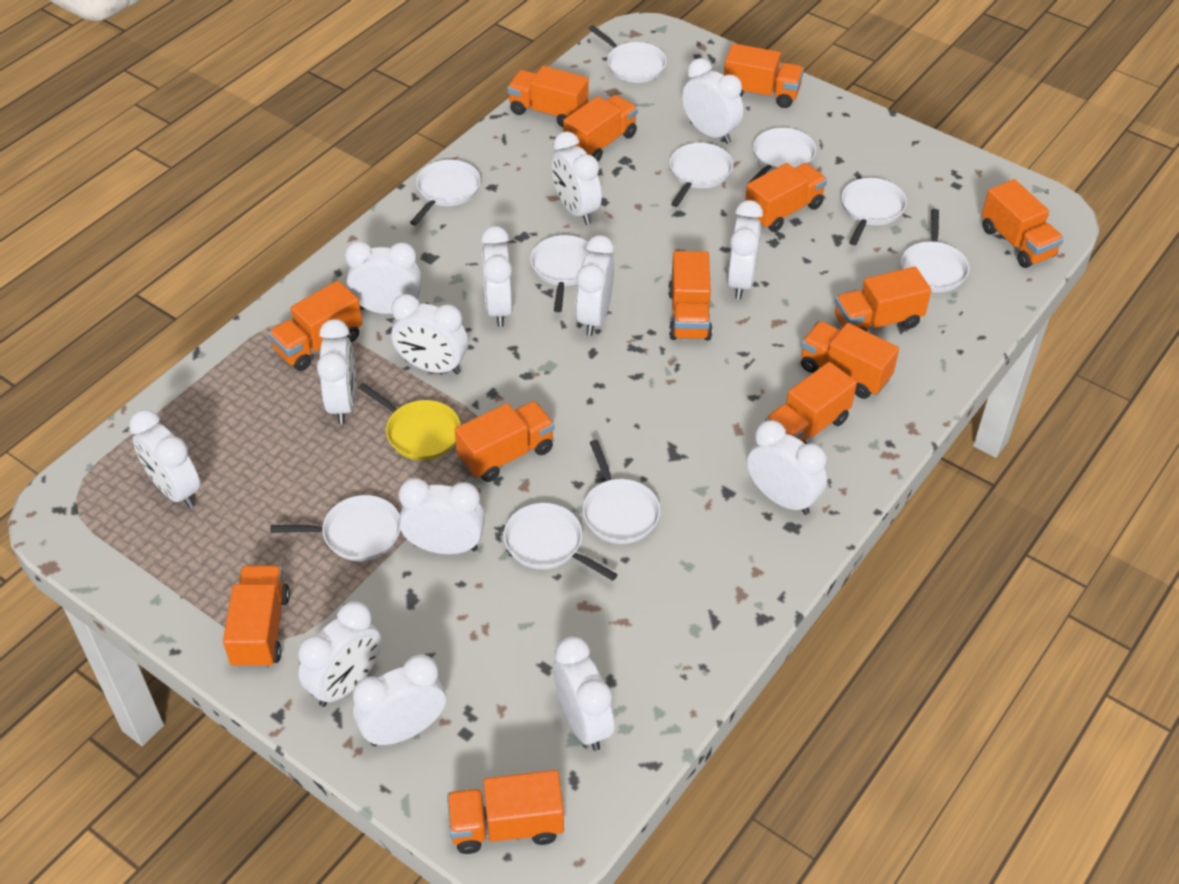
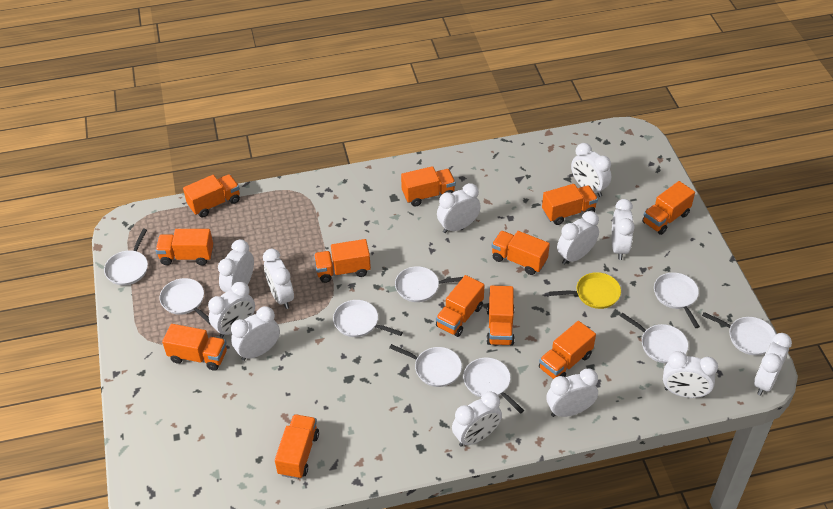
orange truck: [223,566,290,669] [268,280,363,371] [447,770,564,854] [455,401,555,482] [507,66,589,127] [563,95,638,161] [668,251,712,340] [724,43,804,108] [745,163,827,232] [765,362,857,444] [801,321,899,399] [835,267,931,331] [982,179,1064,268] = 13 -> [156,229,213,265] [162,324,227,371] [183,174,240,217] [275,414,319,479] [314,239,371,283] [401,166,456,207] [436,275,484,337] [486,286,515,346] [491,231,550,275] [539,321,596,379] [542,184,598,225] [642,181,695,235] = 12
white clock: [129,410,200,508] [298,601,381,707] [317,319,356,424] [345,241,422,314] [353,654,446,746] [391,294,468,374] [399,478,485,554] [481,226,513,327] [551,131,602,225] [553,636,614,751] [575,235,614,336] [682,58,743,144] [727,200,763,299] [747,420,827,515] = 14 -> [208,282,255,338] [218,239,254,292] [231,306,280,361] [263,249,294,309] [437,183,481,233] [452,391,502,447] [546,368,598,417] [557,211,599,264] [571,143,611,197] [612,199,635,260] [663,351,718,398] [754,333,792,396] = 12
white pan: [270,495,401,561] [410,160,481,225] [503,503,618,581] [530,235,590,312] [582,440,660,544] [588,25,667,83] [670,143,733,207] [749,128,816,183] [841,178,907,245] [901,209,969,293] = 10 -> [104,229,148,286] [160,278,210,324] [333,300,403,337] [389,344,462,387] [395,266,463,302] [463,358,524,414] [620,312,688,363] [654,272,700,328] [702,312,776,355] = 9

